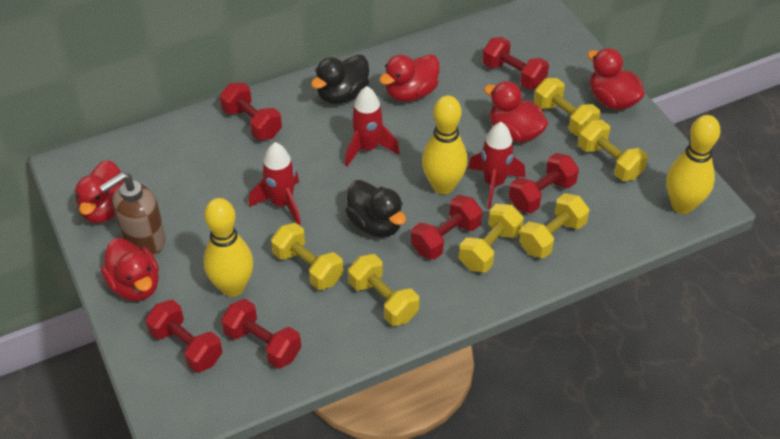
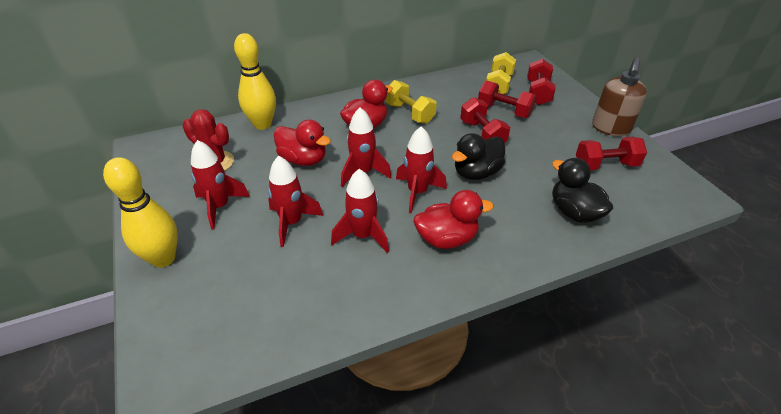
red cactus: none = 0 -> [183,109,234,171] = 1
red duck: [75,160,125,223] [101,238,159,301] [379,54,439,102] [484,81,548,143] [587,48,645,110] = 5 -> [274,120,331,166] [340,80,393,128] [413,190,494,249] = 3
red dumbbell: [146,300,223,372] [220,82,282,140] [221,299,301,369] [411,195,482,260] [482,37,549,90] [509,153,579,213] = 6 -> [460,97,510,143] [478,81,536,118] [527,59,556,105] [576,137,647,170] = 4
red rocket: [249,142,301,225] [345,86,400,167] [468,122,525,209] = 3 -> [191,140,250,230] [268,156,323,247] [331,169,389,253] [341,107,391,187] [396,126,447,214] = 5
yellow bowling pin: [203,198,253,297] [422,96,468,194] [666,115,721,214] = 3 -> [103,157,178,268] [234,33,276,130] = 2
yellow dumbbell: [271,223,343,290] [348,254,419,326] [459,204,524,272] [519,193,589,258] [534,78,600,136] [578,120,648,181] = 6 -> [385,80,437,124] [486,52,516,94] = 2

